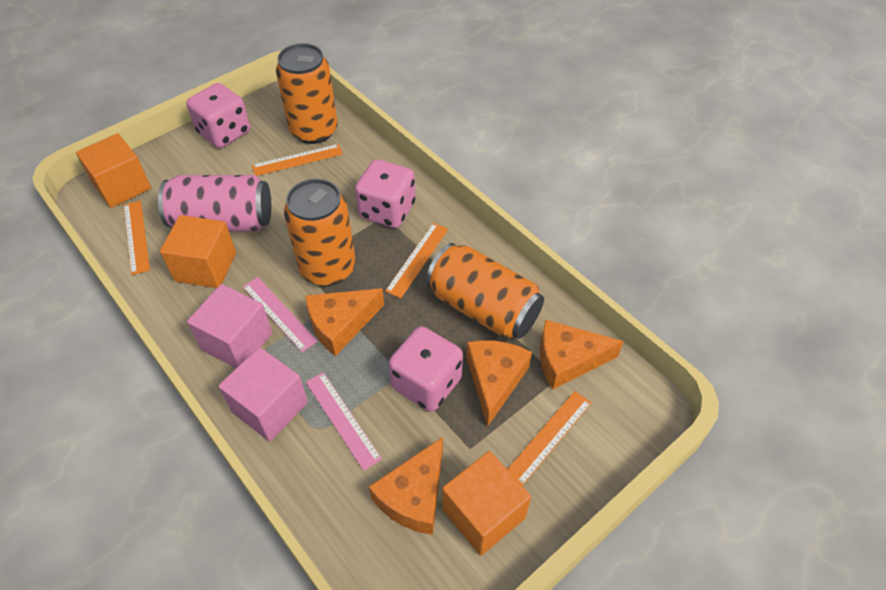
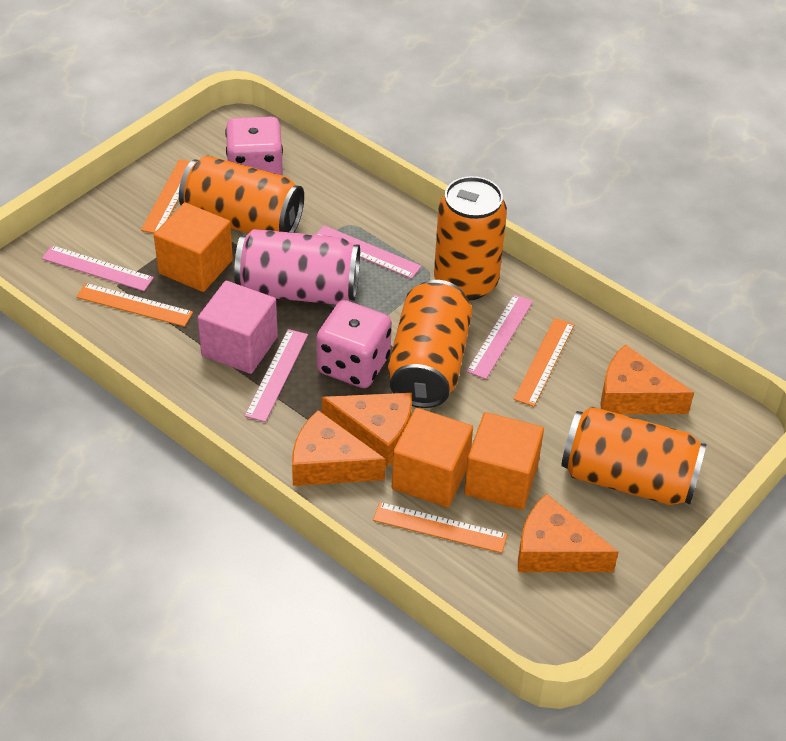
orange can: [276,43,338,144] [284,179,356,286] [426,243,544,339] = 3 -> [179,155,304,233] [388,280,472,408] [434,176,507,301] [561,407,707,505] = 4
pink cube: [187,284,273,368] [218,347,308,441] = 2 -> [198,281,278,374] = 1
pink dice: [186,83,250,148] [355,159,416,228] [389,326,463,412] = 3 -> [225,117,283,176] [316,300,392,388] = 2
pink ruler: [243,277,318,352] [306,372,382,471] = 2 -> [42,245,154,291] [245,329,308,422] [316,225,422,279] [466,294,533,379] = 4

